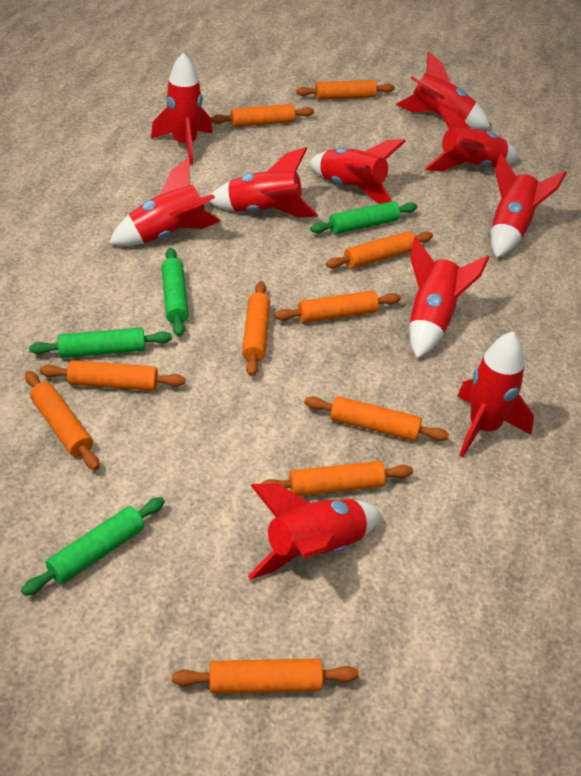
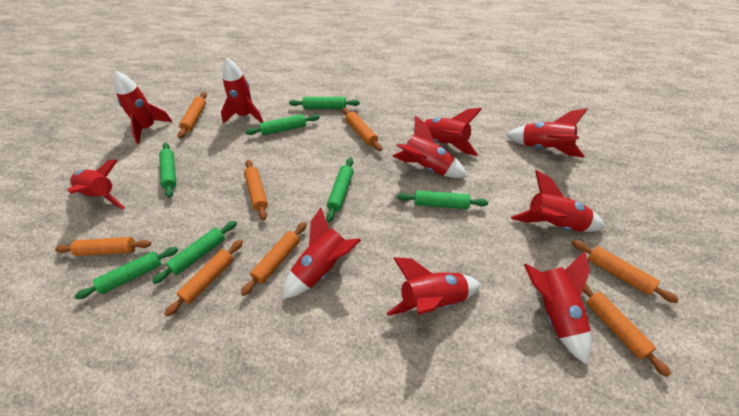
green rolling pin: [21,497,165,596] [29,328,172,358] [161,248,189,337] [310,201,417,234] = 4 -> [75,247,178,299] [152,221,237,284] [159,143,176,198] [245,114,319,135] [289,97,360,109] [326,157,354,222] [397,190,488,209] = 7
orange rolling pin: [25,371,99,470] [40,360,185,391] [172,659,359,694] [211,104,314,127] [242,281,270,376] [260,461,413,496] [274,291,401,323] [296,80,395,100] [304,396,449,441] [326,231,433,269] = 10 -> [55,237,151,256] [164,239,243,317] [178,92,207,138] [241,222,307,296] [244,160,268,220] [342,108,382,151] [572,240,679,303] [583,283,671,377] = 8

